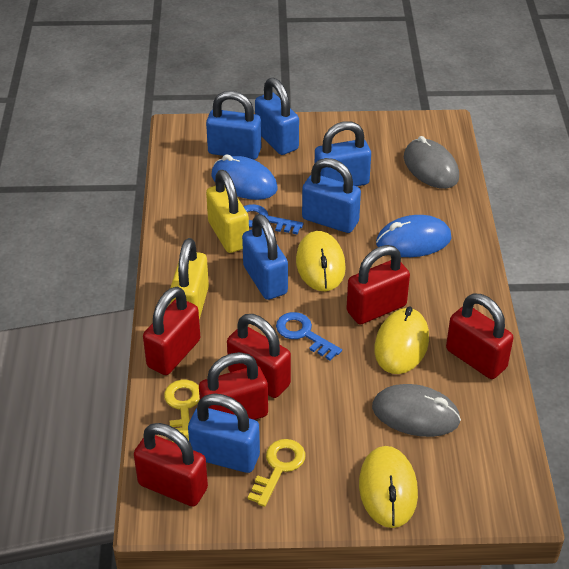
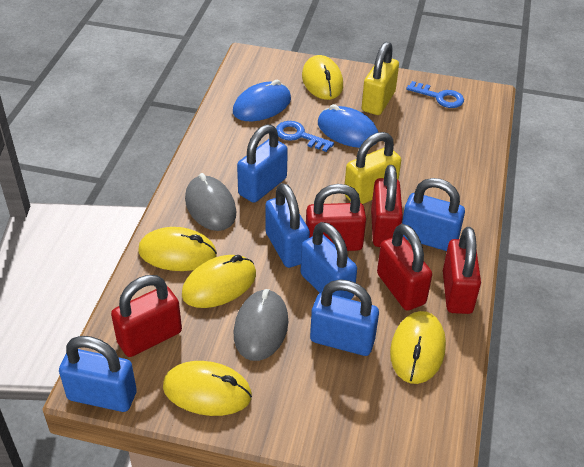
red padlock: [134,423,208,507] [143,287,200,375] [199,352,268,420] [227,314,291,398] [347,245,410,324] [446,294,514,379] = 6 -> [111,275,182,357] [306,184,366,251] [371,165,403,247] [377,224,432,311] [443,227,481,314] = 5
yellow key: [164,379,200,442] [248,439,305,507] = 2 -> none = 0
yellow mouse: [296,231,346,291] [359,446,418,528] [374,307,429,374] = 3 -> [138,227,217,271] [163,361,252,416] [182,255,256,308] [302,55,343,100] [390,311,446,384] = 5

